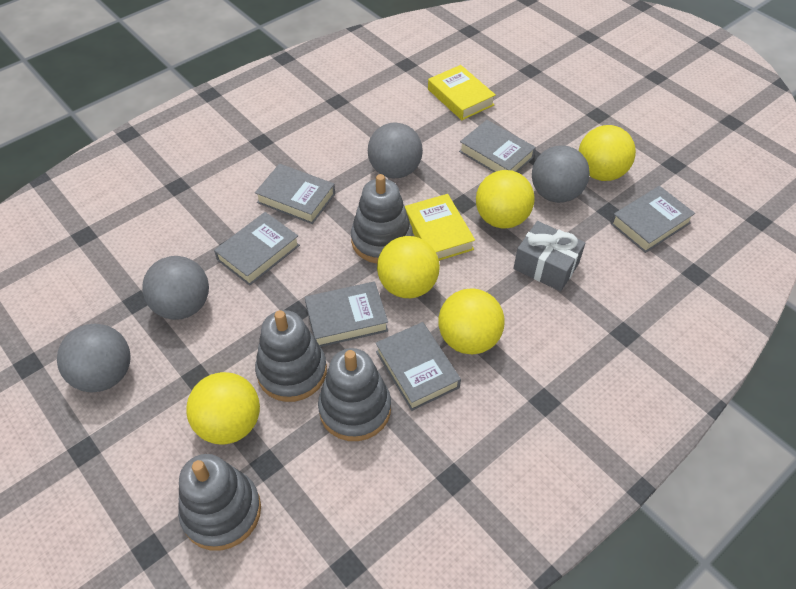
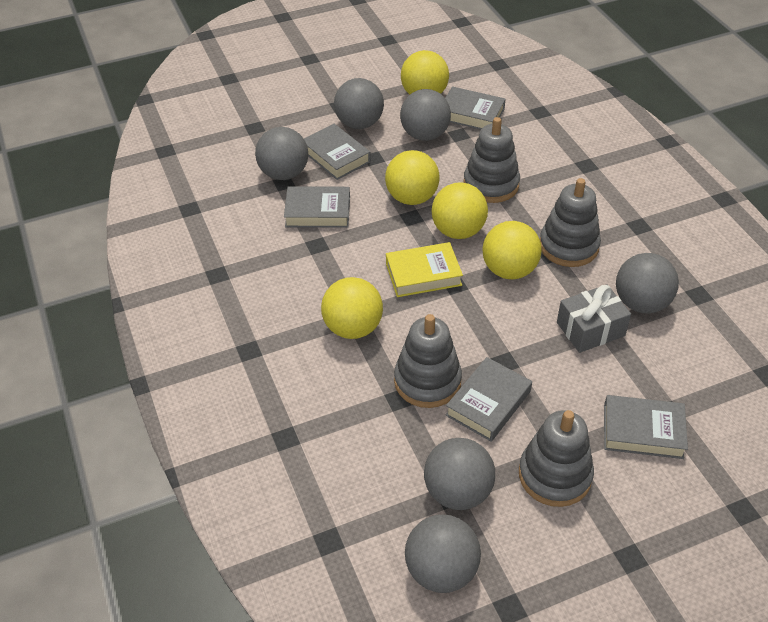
grey ball: [57,324,131,392] [142,256,209,320] [368,122,423,178] [532,145,590,203] = 4 -> [255,127,308,180] [334,78,384,129] [400,89,451,141] [405,515,481,593] [424,438,495,510] [616,253,679,314] = 6
grey book: [214,212,300,286] [255,164,335,224] [305,281,388,347] [376,322,461,411] [459,120,536,172] [611,186,695,253] = 6 -> [284,187,350,228] [304,124,371,180] [445,86,505,130] [446,357,532,442] [604,395,688,459] = 5
yellow book: [405,194,475,261] [428,65,496,120] = 2 -> [386,242,463,297] = 1

